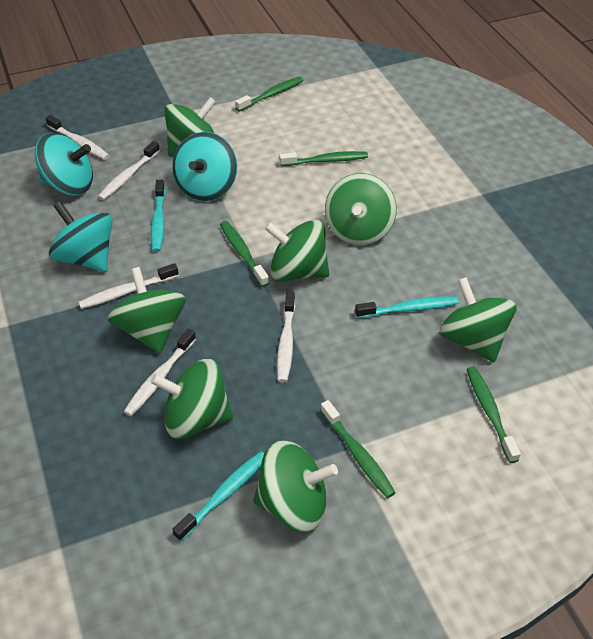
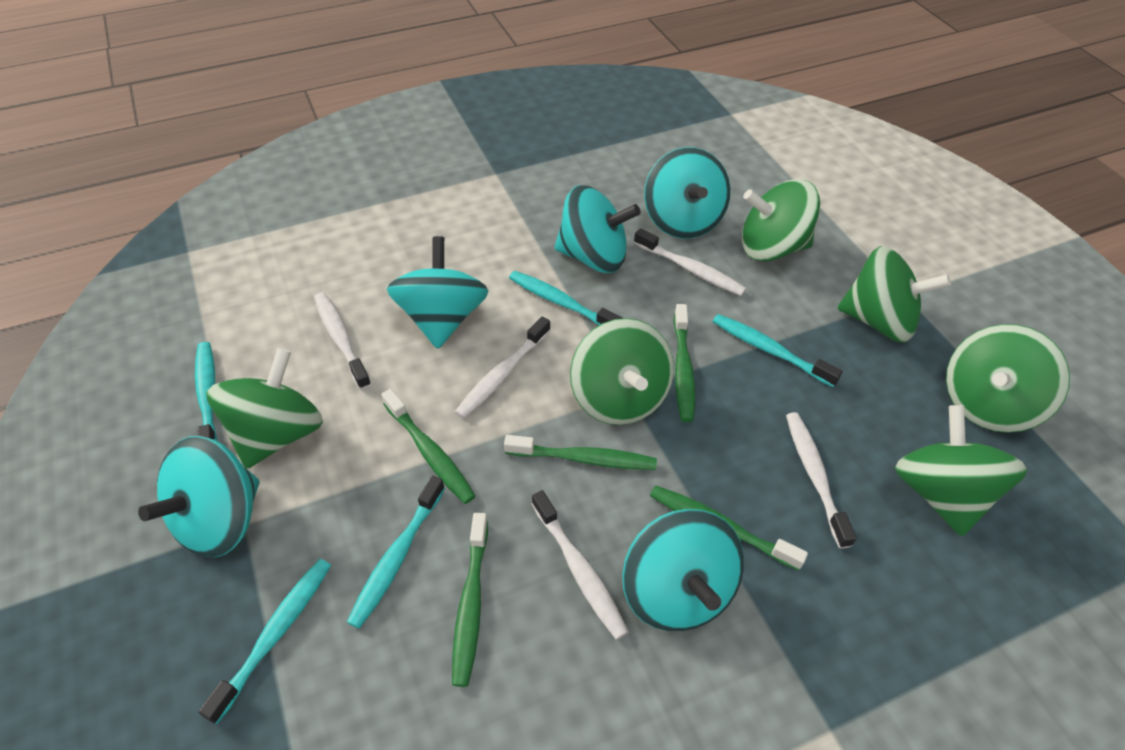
green spinning top: [108,267,186,354] [150,359,233,439] [164,97,216,157] [253,440,338,532] [264,220,329,282] [325,173,397,246] [439,277,516,362] = 7 -> [206,348,323,469] [570,318,674,425] [742,179,820,261] [837,246,951,343] [895,405,1027,536] [946,324,1070,433] = 6
turquoise spinning top: [35,133,93,195] [49,201,113,272] [172,132,238,201] = 3 -> [138,436,259,557] [387,236,488,349] [555,185,641,273] [622,509,744,631] [644,147,731,238] = 5
turquoise toothbrush: [151,180,165,252] [172,451,265,542] [355,296,458,318] = 3 -> [195,342,217,441] [198,559,331,724] [347,476,445,629] [509,271,622,325] [713,314,843,387] = 5

